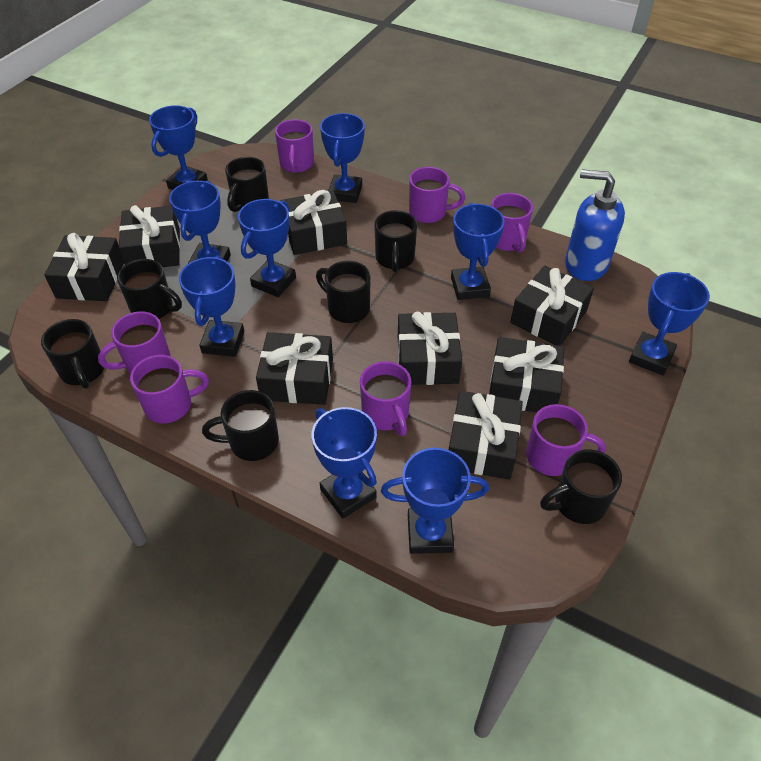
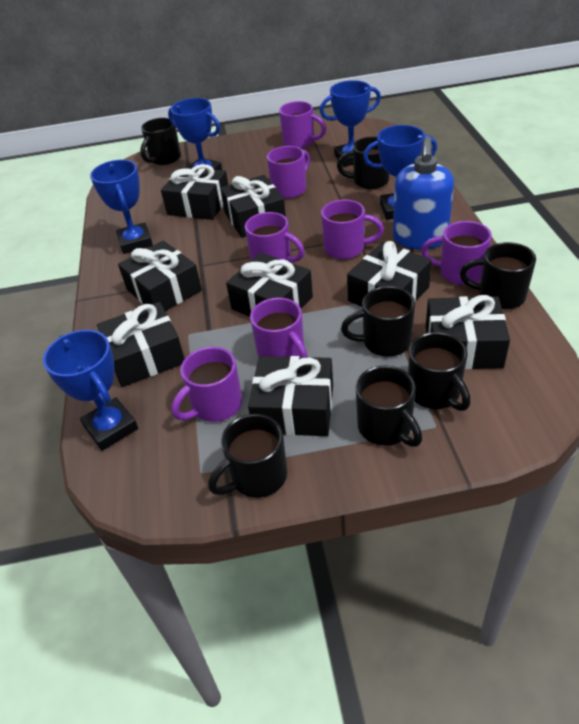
blue trophy: [149,105,208,190] [169,181,231,264] [179,256,244,357] [238,199,296,297] [312,407,377,518] [320,113,365,203] [381,448,489,554] [451,203,505,300] [629,272,710,376] = 9 -> [43,330,138,451] [90,160,153,254] [168,98,222,170] [320,80,381,167] [363,125,437,220] = 5

